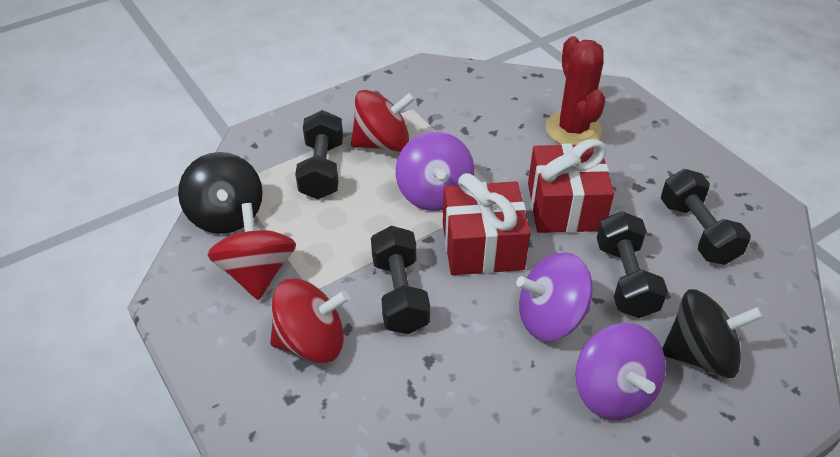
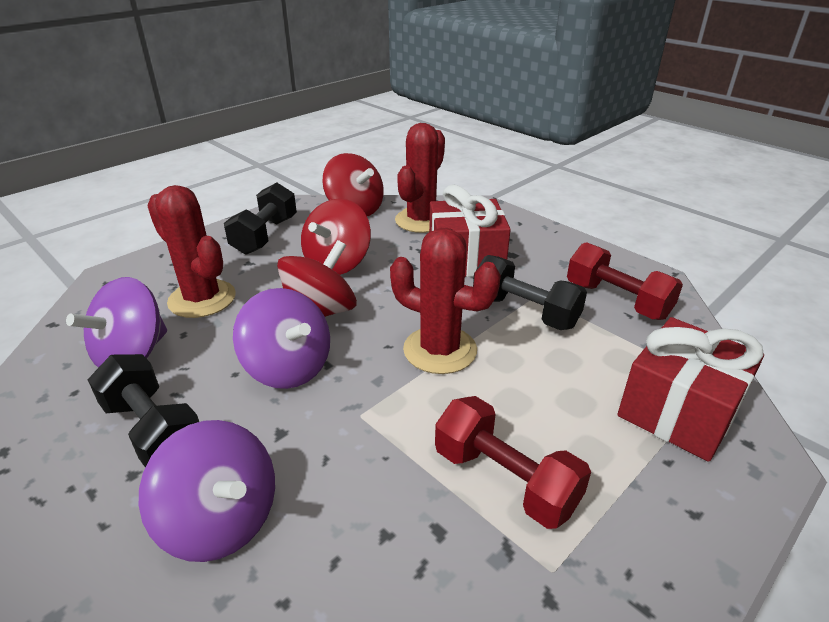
black dumbbell: [295,110,343,199] [371,226,430,334] [597,211,668,318] [661,169,751,265] = 4 -> [88,354,199,467] [224,183,297,255] [473,255,587,330] = 3
black spinning top: [178,152,263,234] [662,289,763,378] = 2 -> none = 0
red cactus: [545,36,605,145] = 1 -> [147,185,236,318] [390,228,501,374] [395,123,445,233] = 3
red dumbbell: none = 0 -> [435,396,591,529] [567,242,683,320] = 2

